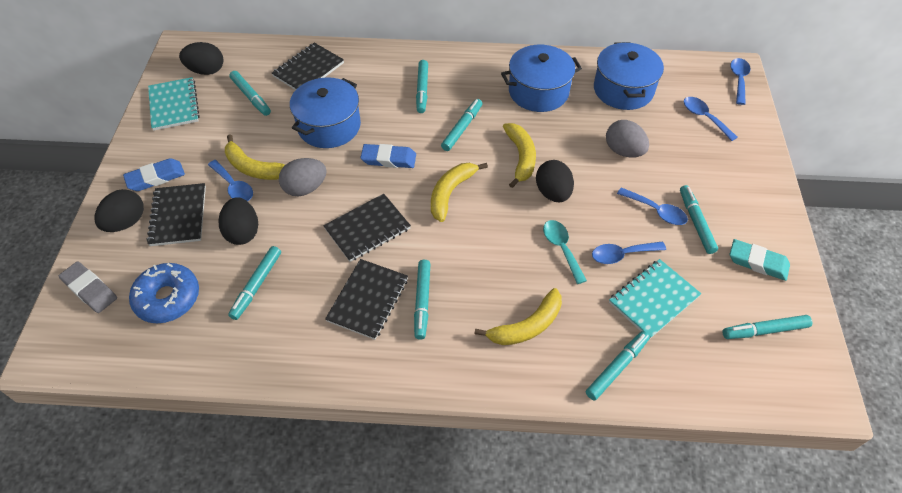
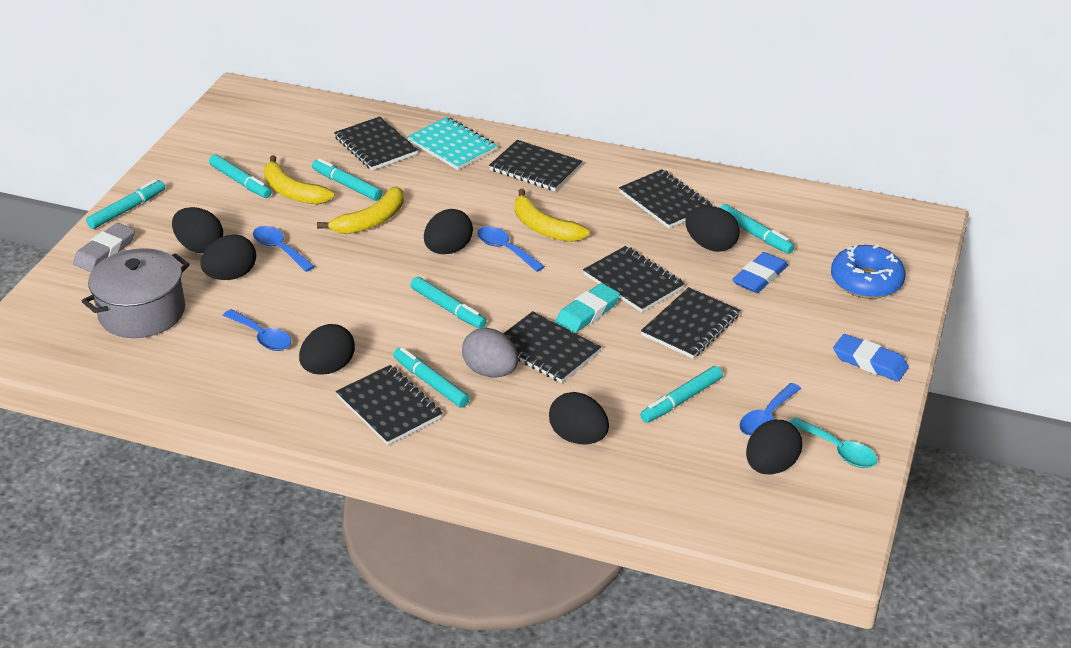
black egg: [94,189,144,232] [179,42,223,75] [219,197,258,245] [536,160,574,202] = 4 -> [172,207,223,253] [200,234,256,280] [299,324,355,375] [424,209,473,254] [549,392,609,444] [685,206,740,252] [746,420,802,475] = 7
black notebook: [146,183,206,246] [272,43,344,90] [323,194,411,262] [325,259,408,340] = 4 -> [334,116,418,170] [336,365,443,445] [489,140,583,191] [503,311,601,383] [583,246,685,312] [619,169,713,228] [641,287,740,359] = 7
blue pot: [290,77,361,148] [501,45,582,112] [594,42,664,110] = 3 -> none = 0
blue spoon: [208,160,253,201] [592,242,666,264] [617,187,688,225] [683,97,738,141] [730,58,750,105] = 5 -> [223,309,291,351] [253,226,315,272] [477,226,545,272] [739,383,801,436] = 4
grey egg: [279,158,327,196] [606,120,649,158] = 2 -> [462,328,518,377] = 1
grey pot: none = 0 -> [82,248,190,338] = 1
turquoise marker: [228,246,281,320] [229,71,271,116] [414,260,430,340] [416,60,428,113] [441,99,482,151] [586,331,650,400] [680,185,718,254] [723,315,812,339] = 8 -> [86,179,165,229] [209,154,272,198] [312,158,382,201] [393,347,470,408] [411,277,487,329] [640,366,723,423] [720,204,795,254] = 7
turquoise notebook: [148,77,200,131] [609,259,701,338] = 2 -> [407,117,497,170] = 1
yellow banana: [225,134,285,180] [431,163,488,222] [475,288,562,345] [503,123,536,188] = 4 -> [264,155,334,204] [317,186,404,234] [515,189,589,242] = 3

